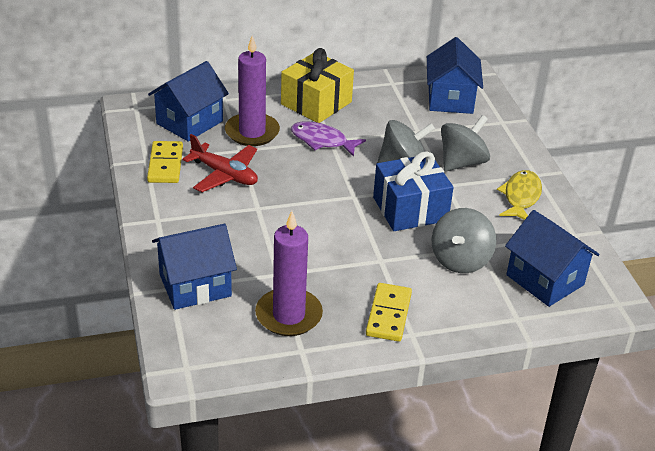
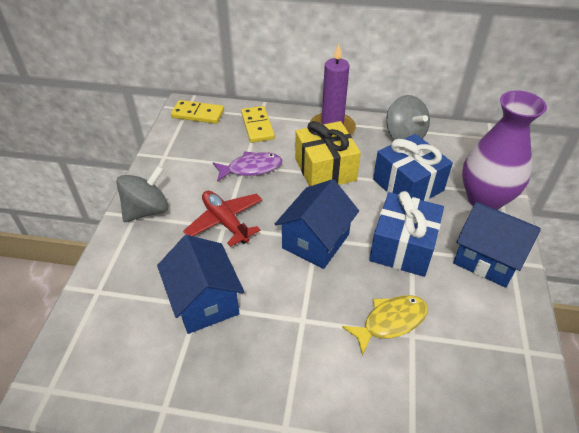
blue gift: [373,151,454,231] = 1 -> [369,191,444,277] [373,134,453,201] = 2
blue house: [148,61,229,142] [152,224,237,310] [427,37,483,114] [505,210,600,307] = 4 -> [157,235,244,334] [275,179,359,269] [453,202,541,288] = 3
grey spinning top: [377,120,435,163] [432,208,496,273] [441,115,490,172] = 3 -> [116,165,169,222] [386,95,430,140] = 2
purple candle: [225,36,280,146] [255,211,323,336] = 2 -> [310,43,356,135] = 1
purple vase: none = 0 -> [462,90,547,210] = 1

